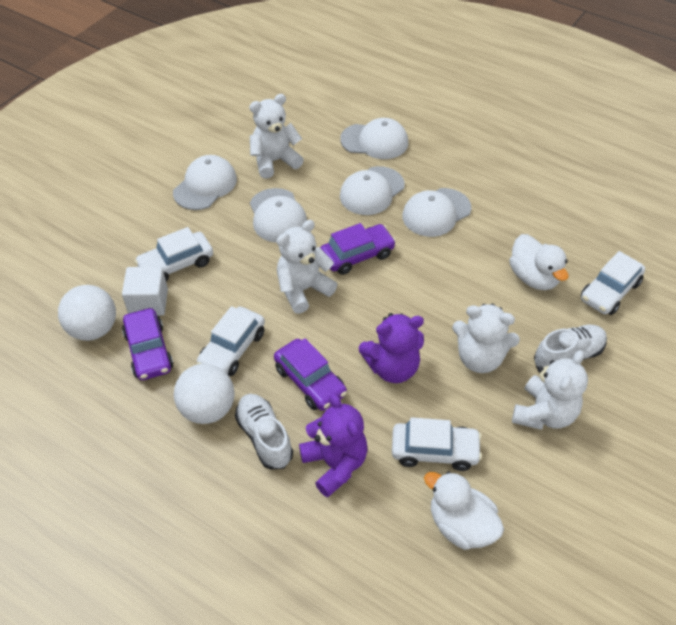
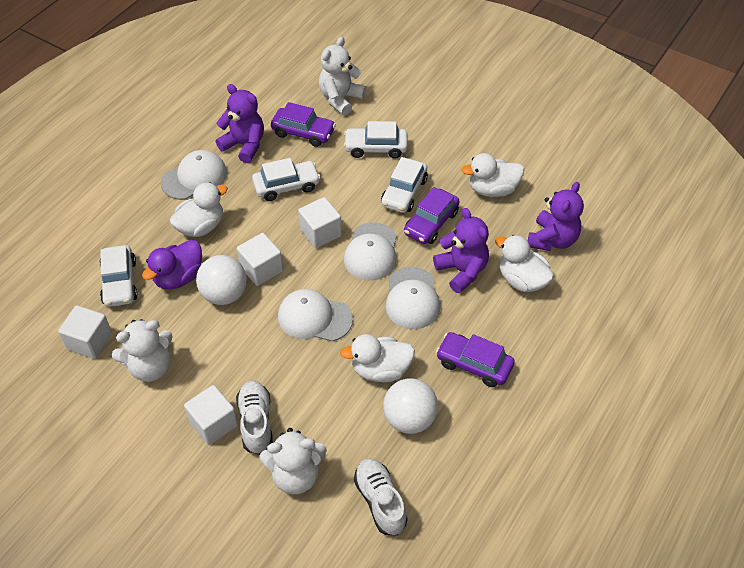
purple duck: none = 0 -> [142,240,202,290] = 1
purple teddy bear: [299,393,368,497] [359,313,424,383] = 2 -> [216,84,264,163] [433,208,489,293] [528,182,584,251] = 3
white cap: [173,155,237,210] [250,188,307,243] [340,118,408,159] [340,166,405,215] [402,188,471,237] = 5 -> [161,150,227,200] [278,289,353,341] [344,222,397,280] [386,267,440,329] = 4
white cube: [122,266,168,316] = 1 -> [58,305,112,359] [184,385,238,445] [237,233,283,286] [298,197,342,248] = 4
white duck: [424,471,504,550] [509,234,569,290] = 2 -> [170,182,228,237] [340,334,415,382] [461,153,524,197] [495,235,554,292] = 4
white teddy bear: [249,94,304,179] [277,220,338,314] [452,304,520,373] [512,350,588,430] = 4 -> [112,319,173,382] [259,428,327,494] [319,37,366,115] = 3

